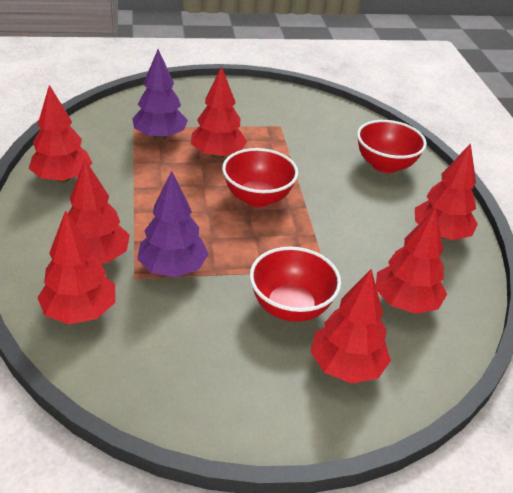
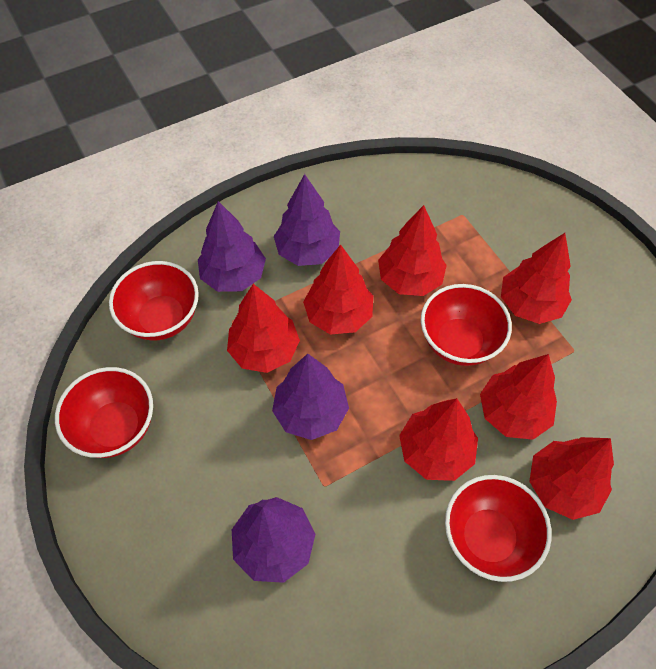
purple tree: [132,49,188,140] [137,171,209,277] = 2 -> [198,201,266,292] [232,497,315,583] [272,354,349,440] [274,174,340,266] = 4
red bowl: [222,148,298,207] [250,247,341,322] [357,120,427,173] = 3 -> [55,367,153,458] [109,261,199,340] [421,284,512,366] [445,475,552,582] = 4

